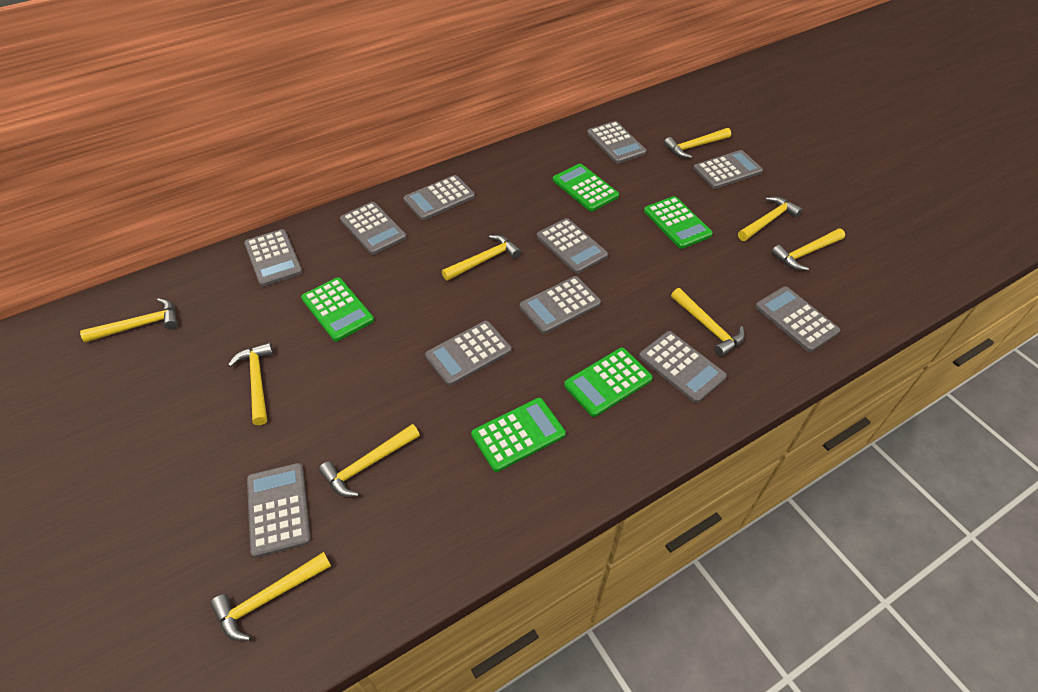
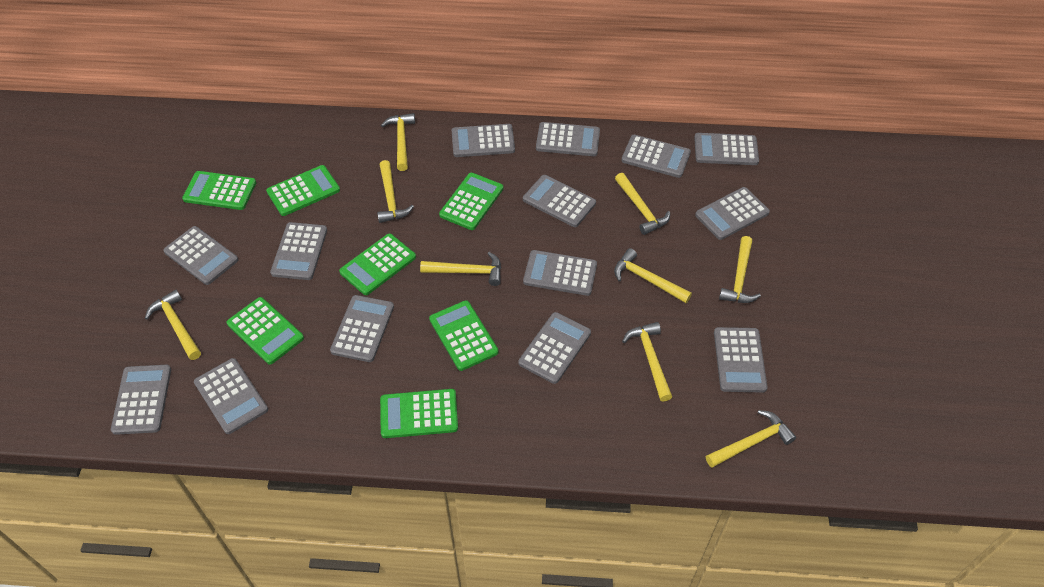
green calculator: [301,277,374,341] [471,398,566,472] [553,164,619,212] [564,348,653,417] [644,196,713,249] = 5 -> [182,171,256,210] [227,297,304,364] [266,165,340,216] [339,233,416,295] [380,389,458,438] [429,300,499,371] [439,173,503,230] = 7
grey calculator: [244,229,303,287] [247,463,311,558] [340,202,407,255] [404,175,475,220] [425,321,512,386] [520,276,601,334] [537,218,608,274] [587,121,647,164] [639,331,727,403] [693,150,763,189] [755,286,840,352] = 11 -> [111,365,171,435] [163,226,238,285] [194,358,268,434] [270,222,327,280] [330,295,394,362] [452,124,515,157] [518,312,591,384] [523,175,596,227] [523,250,597,296] [536,122,600,156] [621,135,691,178] [694,133,759,165] [695,187,770,240] [714,327,767,393] = 14

